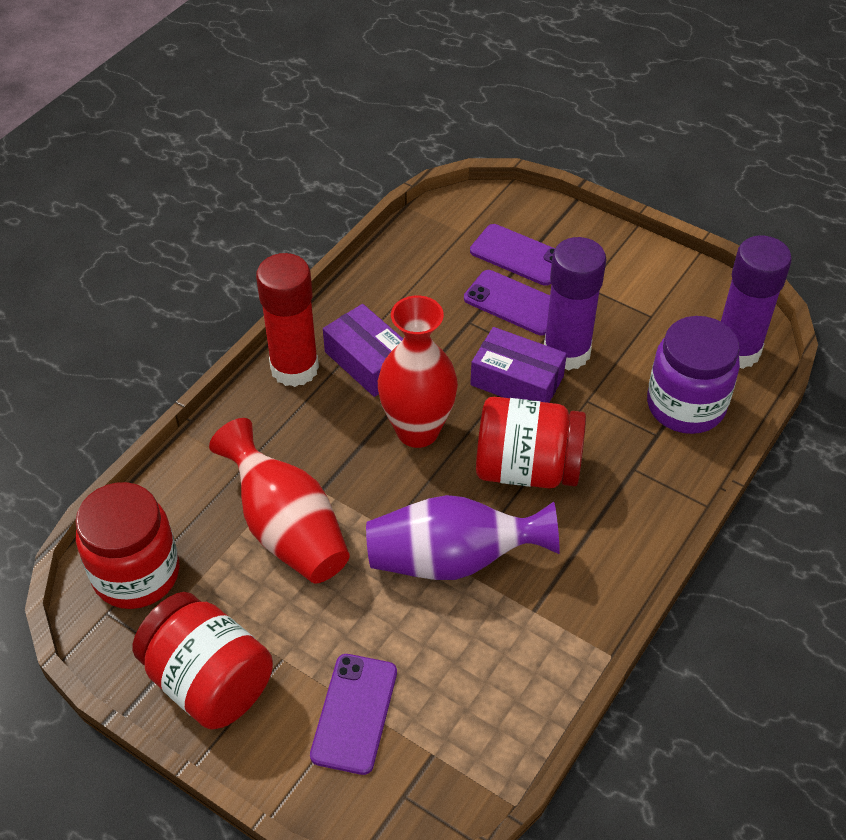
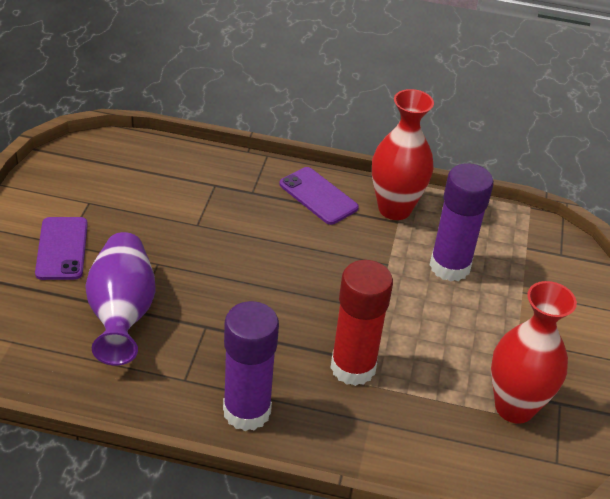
purple box: [323,304,403,397] [470,327,567,403] = 2 -> none = 0
purple jar: [647,316,740,434] = 1 -> none = 0
purple phone: [310,654,397,775] [464,270,550,336] [470,224,555,286] = 3 -> [35,217,88,280] [279,167,359,225] = 2
red jar: [75,482,179,609] [132,592,273,729] [476,397,586,488] = 3 -> none = 0

